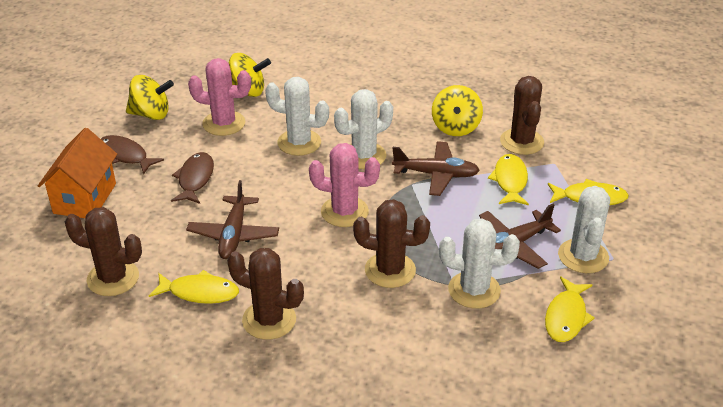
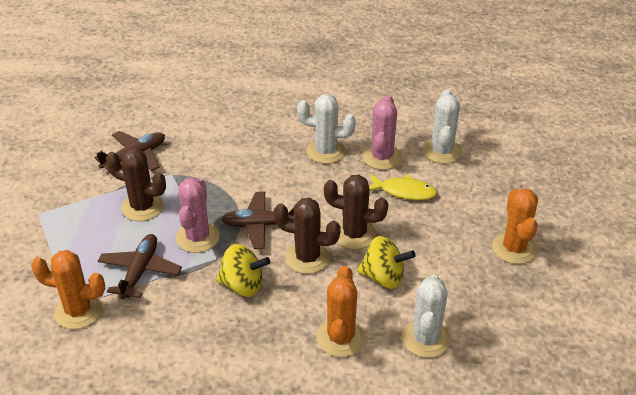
brown cactus: [65,207,142,296] [227,248,304,340] [353,199,430,288] [500,76,544,155] = 4 -> [106,148,166,221] [274,198,341,274] [324,175,388,249] = 3
brown fish: [101,135,164,175] [171,152,214,204] = 2 -> none = 0
orange cactus: none = 0 -> [31,250,105,329] [317,266,365,357] [492,188,538,264] = 3
orange house: [38,128,117,218] = 1 -> none = 0
white cactus: [265,77,329,156] [334,89,393,169] [439,219,520,309] [558,186,610,273] = 4 -> [297,94,356,164] [402,275,451,358] [423,89,462,164] = 3
yellow fish: [149,270,239,304] [488,154,529,205] [545,276,595,342] [548,179,629,205] = 4 -> [369,174,437,200] = 1
yellow spinning top: [126,75,174,120] [229,53,271,97] [432,85,483,136] = 3 -> [216,244,270,297] [357,236,416,289] = 2

